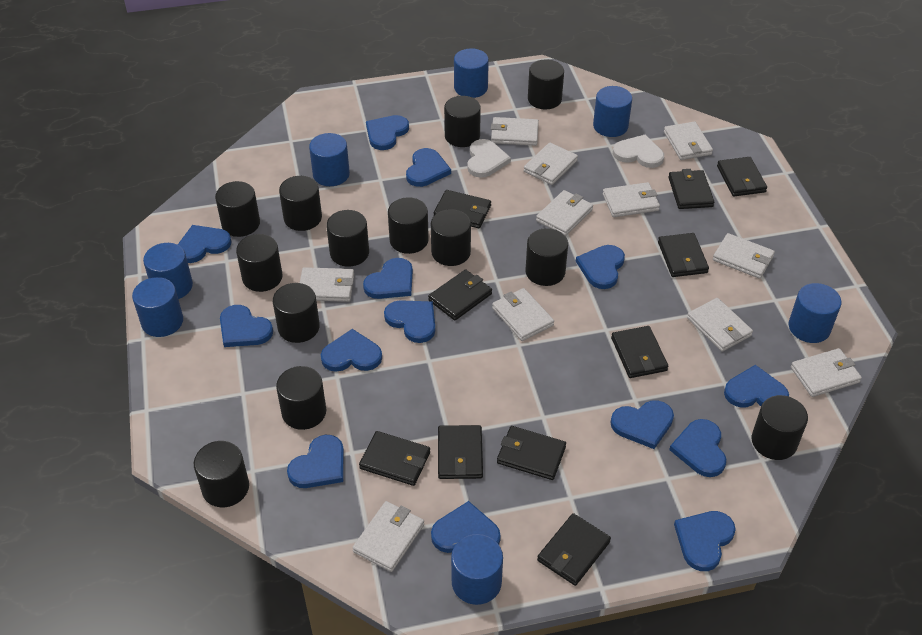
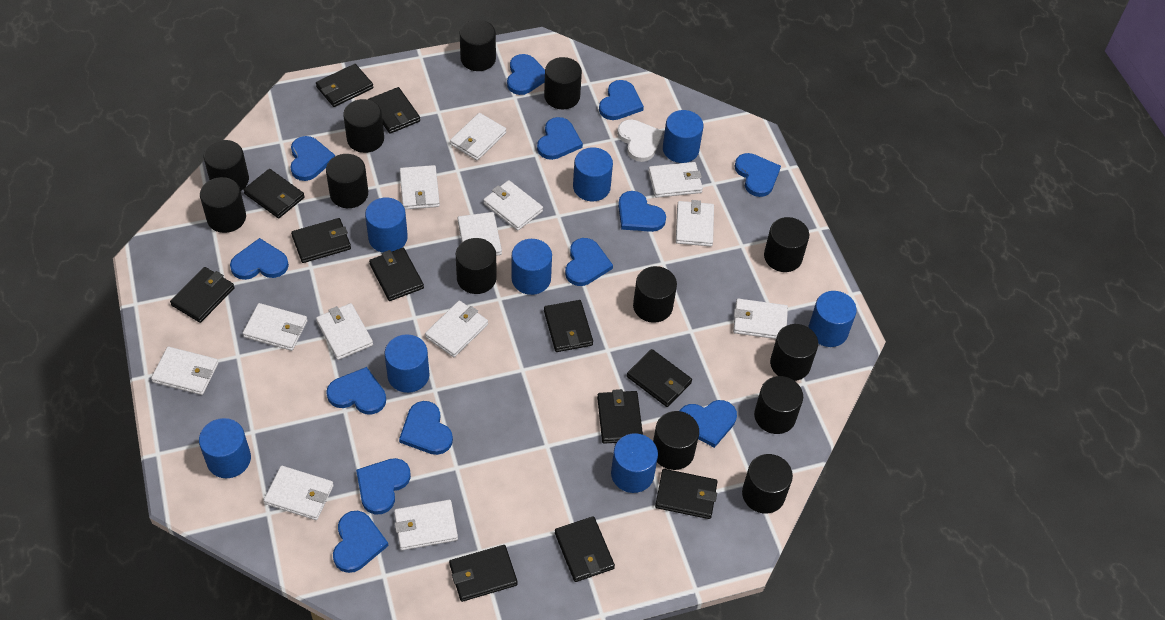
black wallet: [359,431,430,486] [428,269,492,321] [434,190,491,228] [438,425,483,479] [497,426,566,480] [537,513,611,586] [611,326,668,378] [658,233,709,277] [668,169,714,209] [717,157,767,197] = 10 -> [170,267,235,323] [243,169,305,218] [291,218,351,263] [316,64,373,107] [368,87,420,134] [369,248,424,301] [449,545,517,602] [544,300,593,352] [555,516,615,582] [597,389,643,444] [627,349,692,407] [655,469,718,519] = 12
blue cylinder: [132,277,183,337] [143,243,193,299] [309,133,350,186] [451,534,503,605] [454,48,489,98] [593,86,632,137] [788,283,842,343] = 7 -> [199,418,251,478] [365,197,408,253] [385,334,429,393] [511,239,552,295] [573,147,613,201] [611,433,658,493] [663,110,703,163] [809,291,857,347] = 8
blue heart: [178,225,232,263] [220,305,273,347] [287,435,344,488] [321,329,382,372] [363,258,413,299] [366,115,409,150] [384,300,435,343] [406,148,451,187] [431,501,501,553] [576,245,625,289] [610,400,674,449] [669,419,726,477] [674,511,736,571] [724,365,789,408] = 14 -> [230,238,289,280] [290,136,335,181] [326,367,386,415] [333,511,389,573] [356,458,411,515] [399,401,453,455] [507,54,545,95] [537,117,583,160] [565,238,613,286] [599,80,644,120] [618,191,666,232] [680,400,737,448] [734,153,781,197] = 13
white heart: [467,139,511,178] [613,135,664,168] = 2 -> [617,119,663,162] = 1
white wallet: [300,267,354,302] [352,501,424,572] [491,117,539,146] [492,288,554,341] [524,143,578,185] [536,190,593,236] [603,182,660,217] [664,121,713,160] [687,298,753,352] [713,233,775,279] [791,348,862,397] = 11 -> [151,347,218,395] [243,303,308,351] [264,466,334,520] [316,303,373,360] [394,500,458,550] [400,165,440,210] [425,301,488,357] [450,113,506,160] [458,212,502,256] [483,180,543,231] [648,162,703,198] [676,200,714,246] [733,299,788,339] = 13

